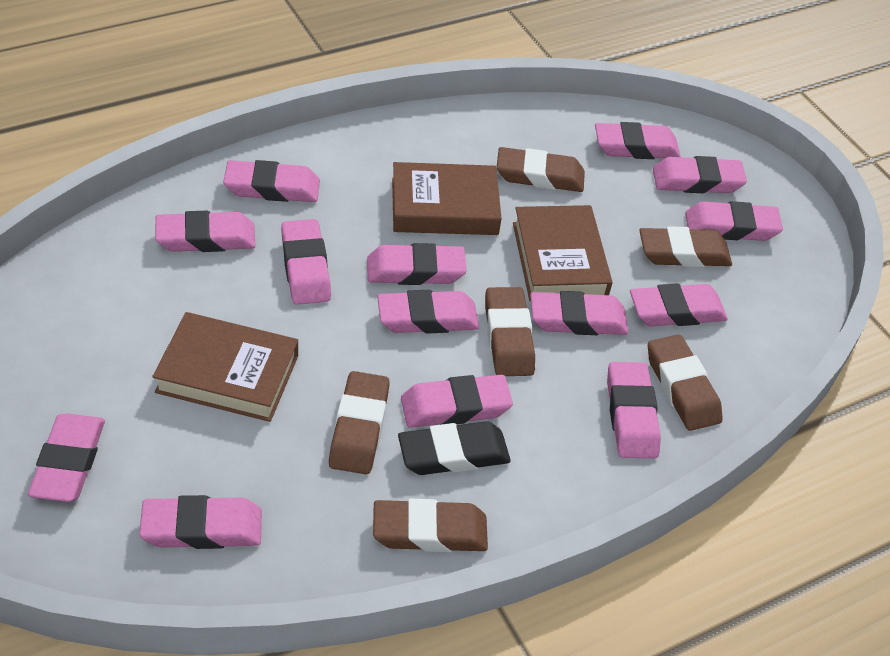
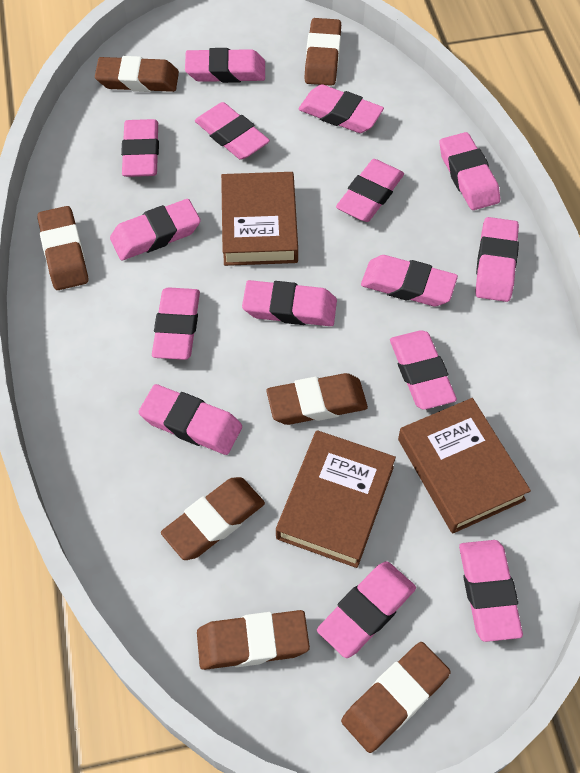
black eraser: [398,421,511,475] = 1 -> none = 0
brown eraser: [329,371,390,474] [373,499,488,552] [485,287,535,376] [497,147,585,192] [639,226,732,267] [648,334,723,431] = 6 -> [37,206,88,290] [95,56,179,92] [161,477,265,560] [197,610,310,670] [266,373,368,425] [304,18,341,86] [341,642,450,753] = 7
pink eraser: [28,413,105,502] [139,495,262,549] [155,211,255,252] [223,160,320,202] [281,219,331,305] [367,243,467,285] [377,290,479,333] [401,375,513,428] [530,291,628,335] [595,122,681,159] [607,362,661,458] [630,283,728,326] [653,156,747,193] [685,201,783,241] = 14 -> [110,199,201,260] [121,119,159,177] [139,384,242,455] [152,287,200,360] [185,48,265,83] [195,102,270,160] [242,280,337,326] [299,84,384,133] [317,561,416,658] [336,159,404,222] [361,255,458,306] [390,330,457,410] [439,132,500,210] [459,540,523,642] [475,217,519,302] = 15

